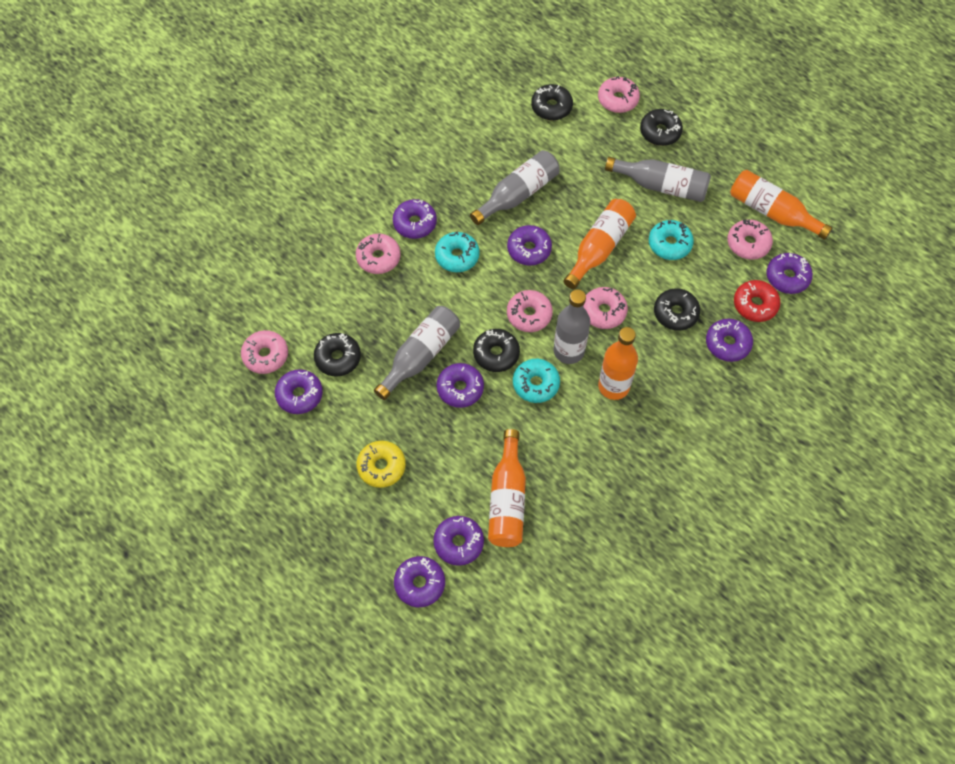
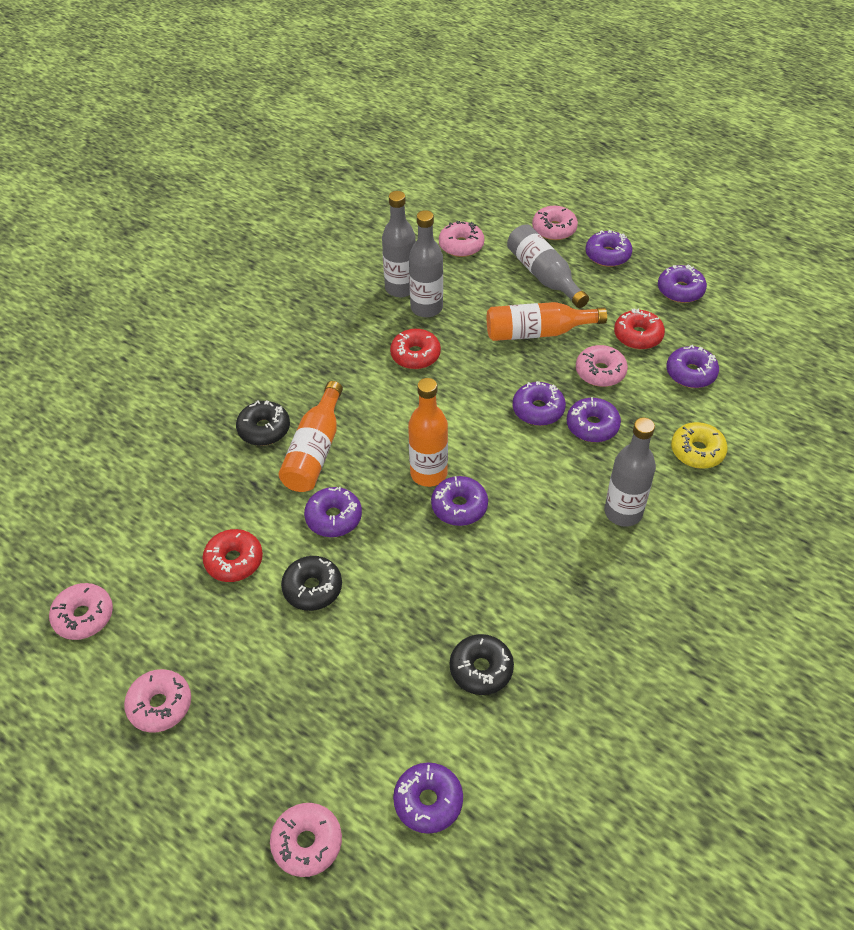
black donut: [314,333,361,377] [473,329,520,372] [531,84,573,121] [640,109,683,146] [654,288,700,331] = 5 -> [236,400,290,446] [281,556,342,611] [450,634,514,695] = 3
orange bottle: [488,429,526,547] [563,199,636,289] [598,327,638,400] [730,170,833,240] = 4 -> [278,381,343,492] [408,378,448,487] [487,302,607,341] = 3
red donut: [734,280,780,322] = 1 -> [202,529,263,582] [390,329,441,369] [614,309,665,349] = 3
turquoise donut: [435,231,480,272] [513,359,560,403] [649,220,694,260] = 3 -> none = 0

